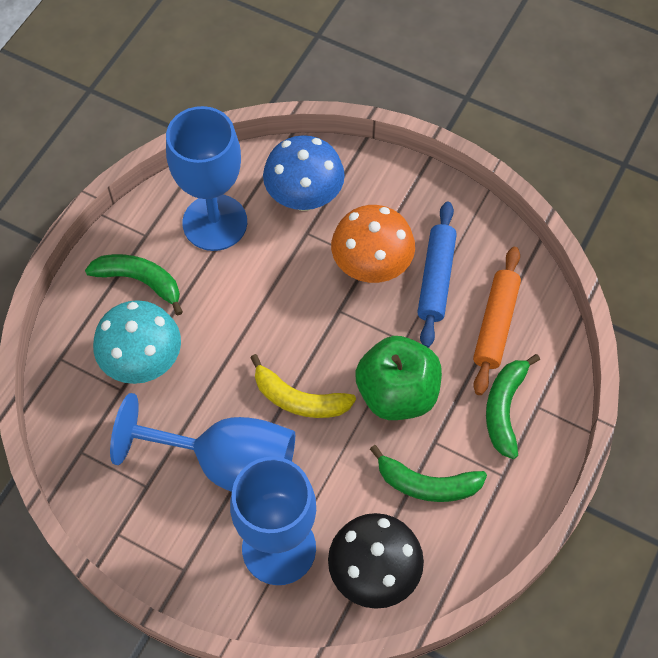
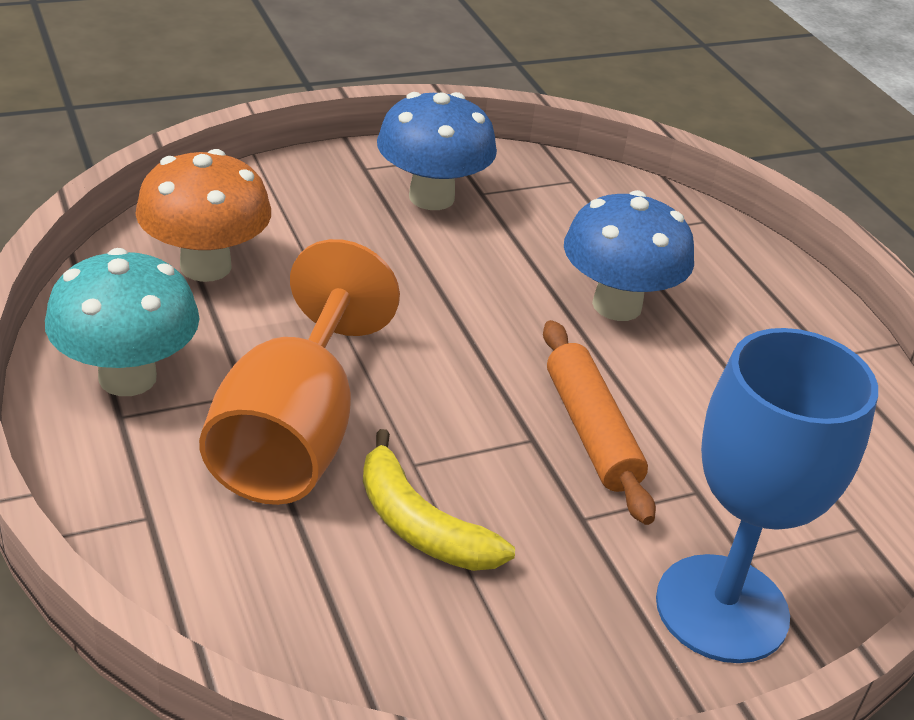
black mushroom: [328,513,424,609] = 1 -> none = 0
blue goblet: [110,393,295,492] [166,106,247,251] [230,457,316,585] = 3 -> [656,328,878,663] = 1
blue mushroom: [263,135,345,211] = 1 -> [377,92,497,210] [564,190,694,321] = 2
blue rolling pin: [417,202,457,348] = 1 -> none = 0
green apple: [355,336,442,420] = 1 -> none = 0
green banana: [85,254,183,315] [370,445,487,502] [486,354,540,459] = 3 -> none = 0
orange goblet: none = 0 -> [199,239,400,505] = 1

